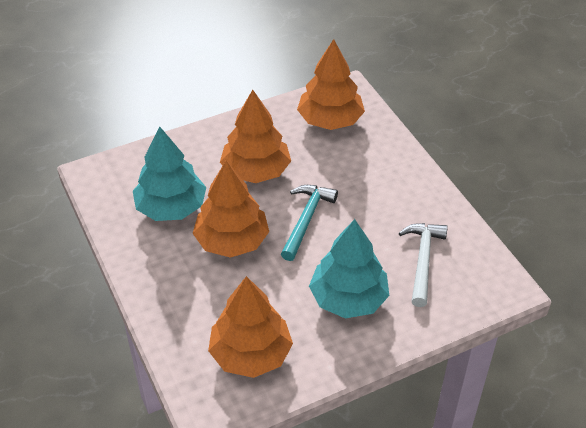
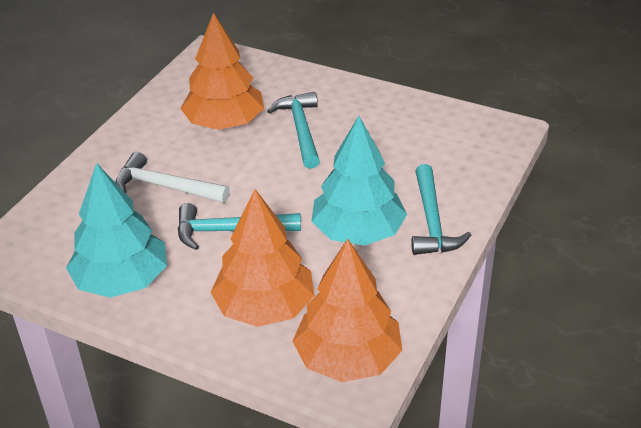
orange tree: [193,161,269,258] [208,276,293,378] [220,90,291,183] [297,39,365,130] = 4 -> [181,13,264,130] [210,189,314,327] [292,239,402,382] = 3
turquoise hammer: [281,185,338,261] = 1 -> [177,203,301,250] [267,92,320,169] [411,164,471,255] = 3

